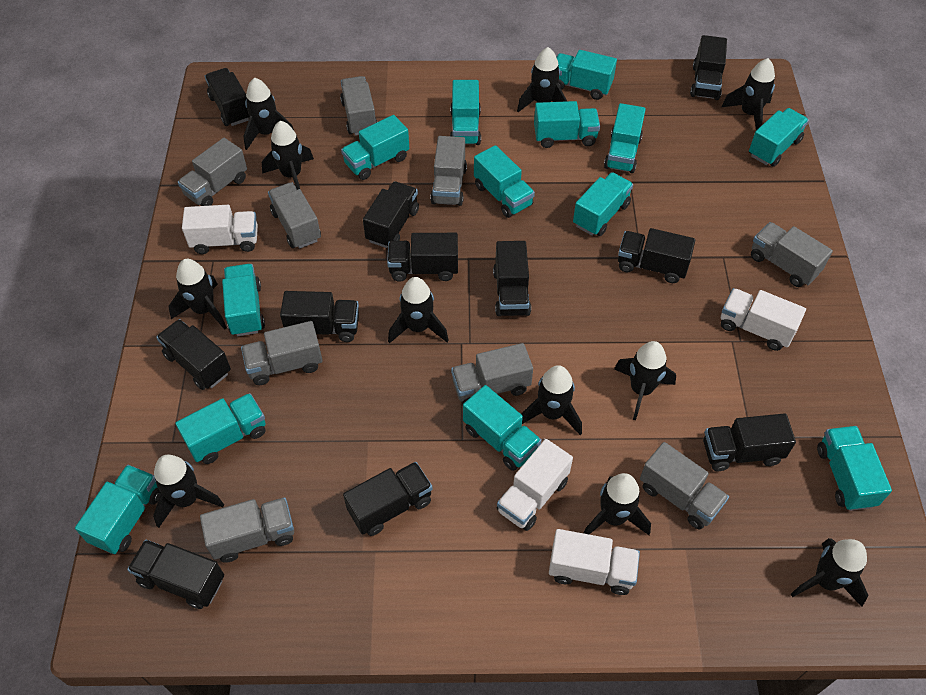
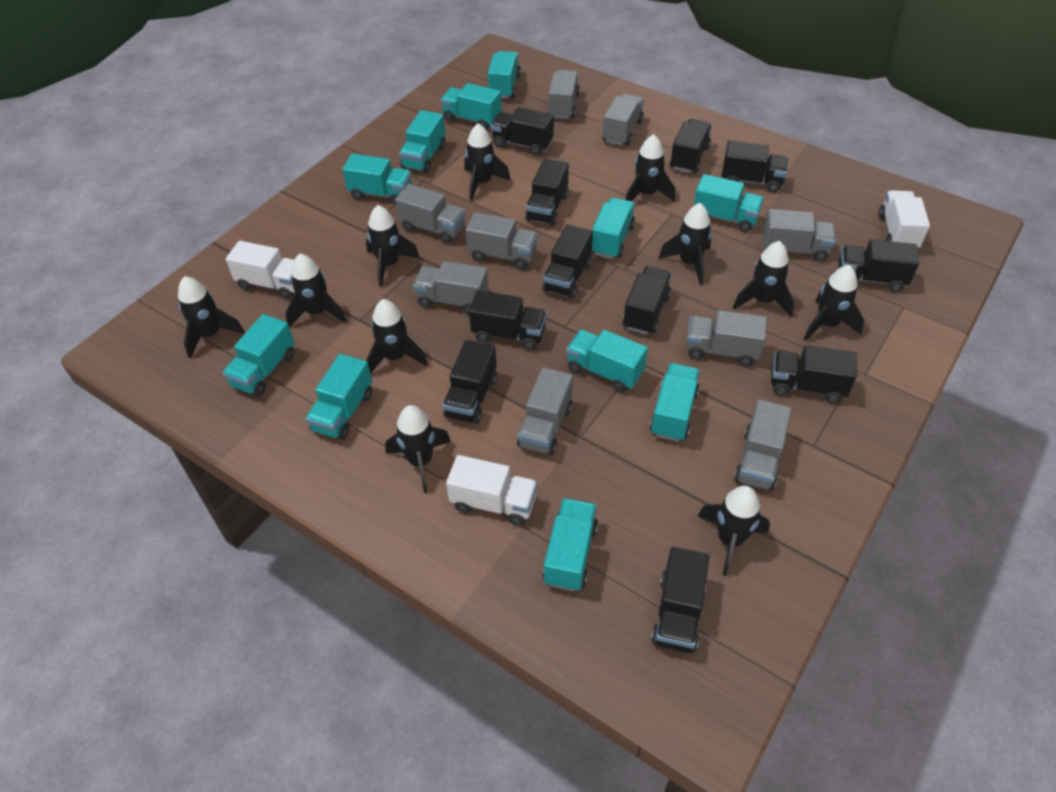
turquoise truck: [75,465,161,554] [175,393,266,464] [222,264,265,336] [341,115,409,180] [450,80,481,145] [463,385,542,471] [474,145,535,218] [534,101,600,148] [556,50,617,100] [573,172,633,236] [604,103,646,173] [749,108,809,167] [817,426,892,511] = 13 -> [222,314,295,396] [306,354,373,440] [342,154,412,205] [399,110,446,173] [441,83,502,130] [488,51,521,99] [543,498,598,591] [566,330,648,392] [592,198,635,259] [650,363,700,442] [694,174,764,232] = 11
white truck: [182,205,258,254] [497,439,573,531] [549,529,640,595] [721,288,806,351] = 4 -> [226,241,295,299] [446,455,537,526] [879,190,930,249] = 3

